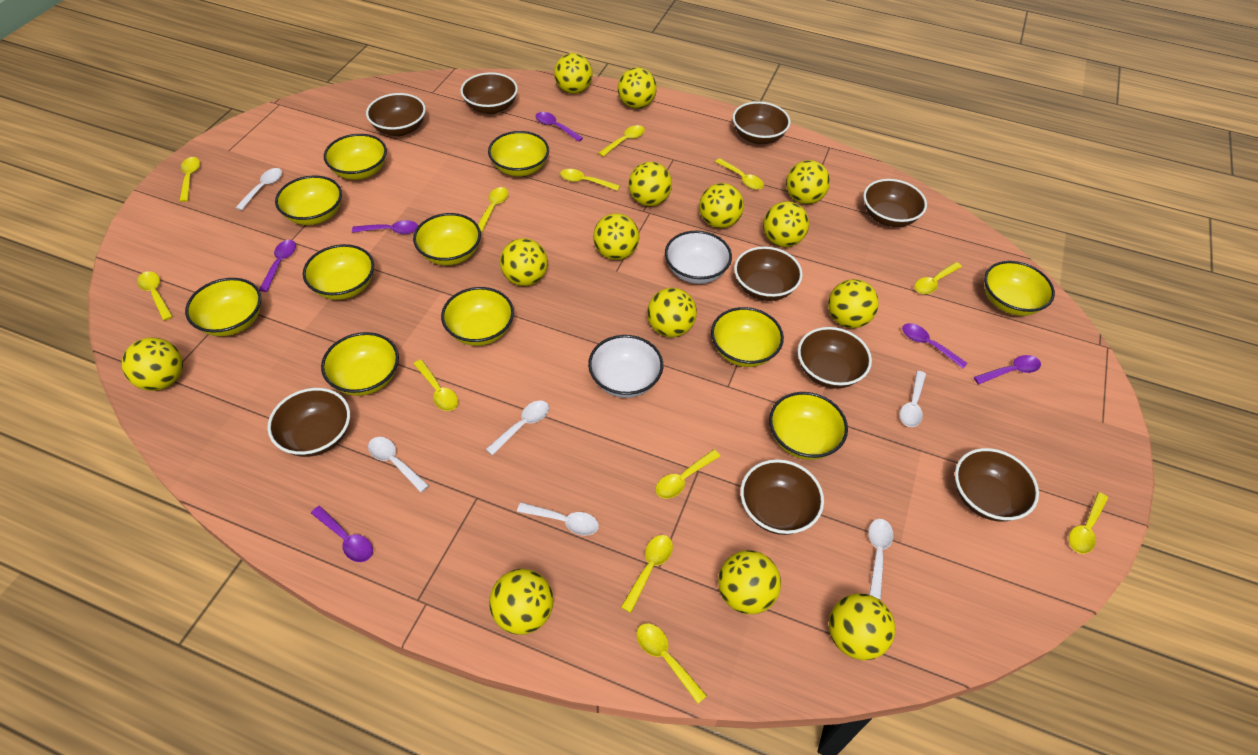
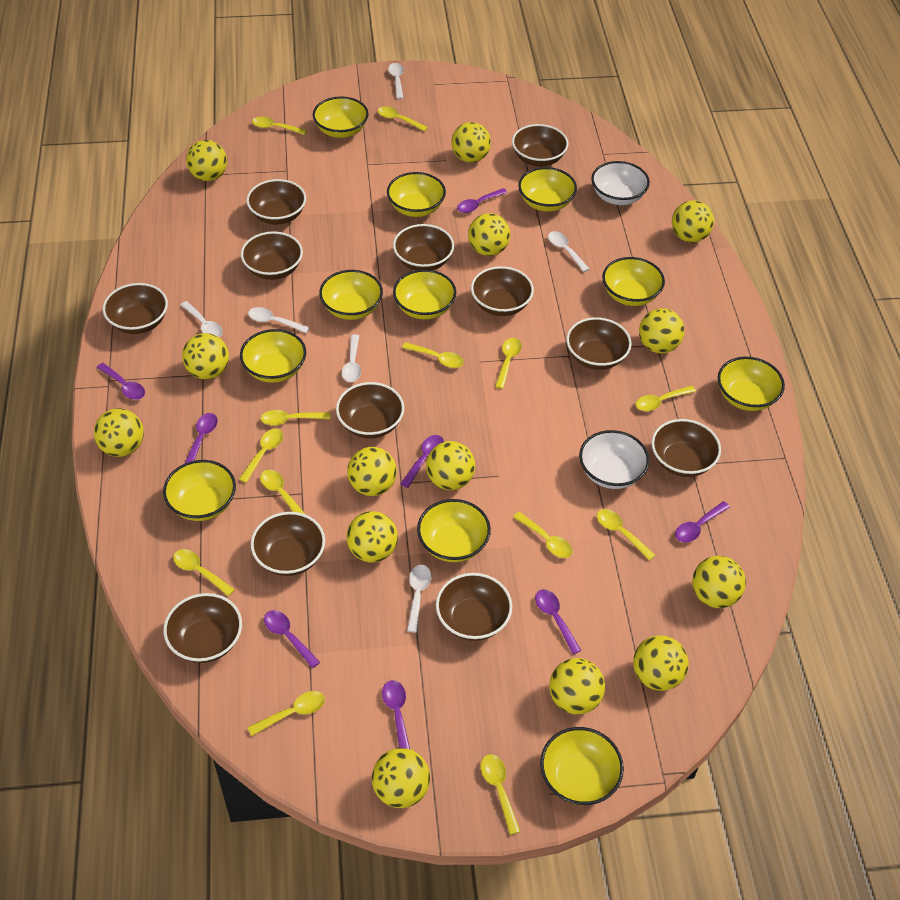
brown bowl: [267,388,350,457] [366,93,426,136] [460,72,518,114] [733,101,790,144] [734,246,803,301] [740,459,824,535] [798,327,872,389] [863,179,927,227] [955,448,1039,521] = 9 -> [103,283,168,334] [163,593,242,663] [241,231,303,280] [246,179,306,225] [251,512,325,576] [336,382,404,438] [393,224,454,270] [436,573,512,641] [471,266,534,316] [512,124,568,167] [566,317,632,370] [651,419,721,477] = 12
purple spoon: [259,240,296,292] [311,506,373,562] [352,220,418,234] [535,112,583,142] [902,323,968,368] [974,355,1041,384] = 6 -> [97,363,145,400] [184,413,218,464] [264,610,320,668] [382,680,410,749] [401,435,444,488] [457,188,508,213] [535,589,582,654] [675,501,730,542] = 8
yellow spoon: [137,271,173,321] [180,157,200,202] [414,359,458,411] [478,187,508,232] [560,169,620,191] [599,125,645,157] [621,535,673,613] [636,623,707,704] [656,449,720,499] [715,158,764,190] [915,262,962,294] [1069,492,1108,554] = 12 -> [173,549,235,596] [239,429,283,483] [247,691,325,736] [252,117,307,135] [260,470,306,515] [261,410,330,425] [378,106,428,132] [402,342,464,368] [481,754,521,835] [495,338,522,389] [513,512,573,558] [597,509,656,561] [636,385,696,411] = 13

